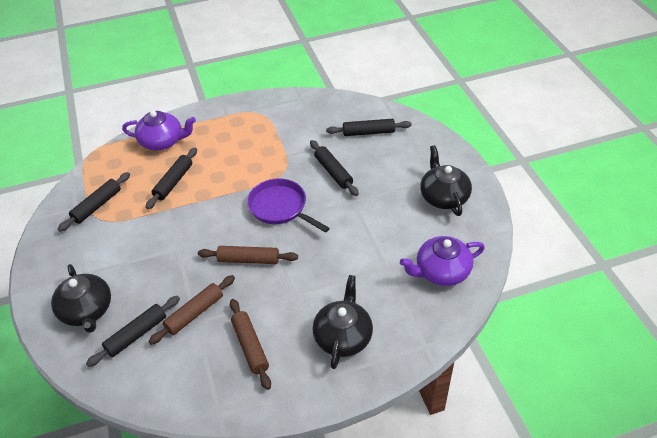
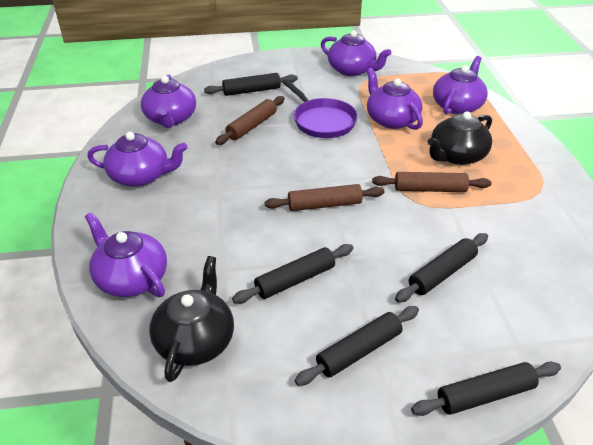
black teapot: [51,264,111,333] [312,275,373,369] [420,145,472,216] = 3 -> [149,256,234,382] [428,111,492,165] = 2
purple teapot: [122,111,196,151] [400,236,485,286] = 2 -> [85,212,167,297] [87,132,188,187] [141,75,196,128] [321,30,392,76] [367,68,423,130] [433,56,488,115] = 6

